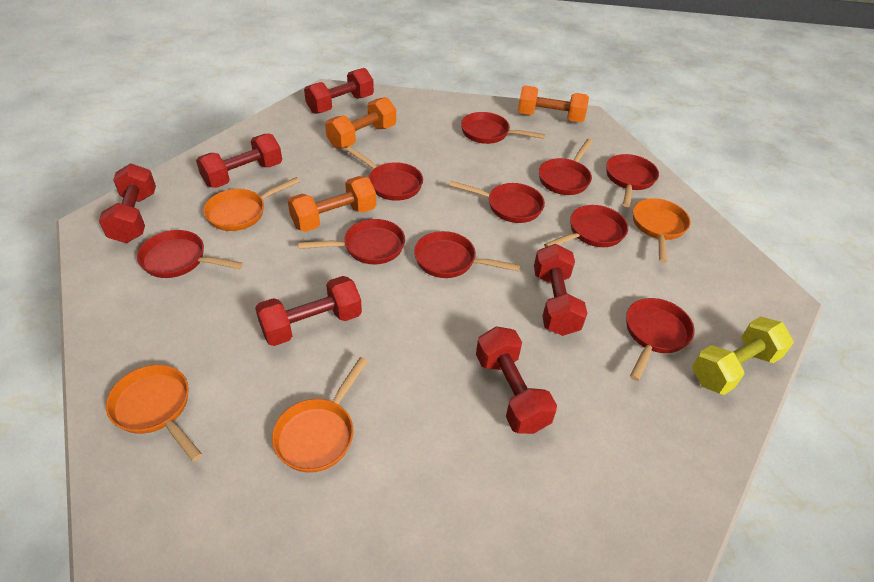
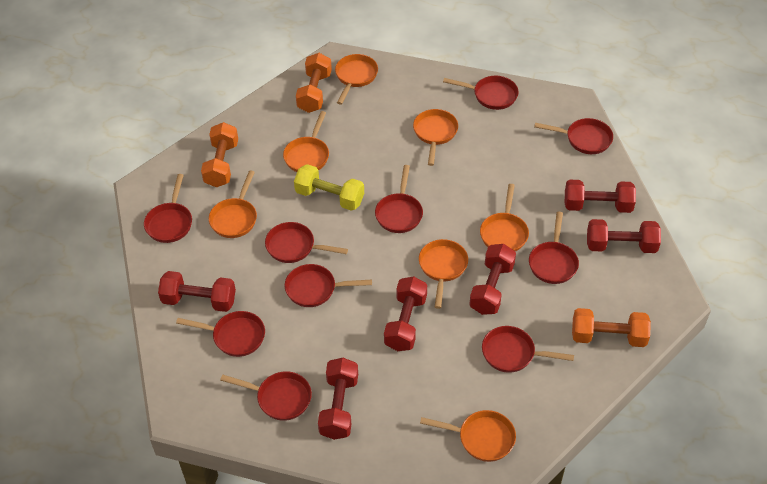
orange pan: [106,365,202,462] [203,177,300,231] [272,357,368,473] [633,198,691,263] = 4 -> [209,170,257,238] [283,111,329,172] [335,54,378,105] [413,109,458,166] [419,239,468,309] [420,410,516,462] [480,184,529,252] = 7

